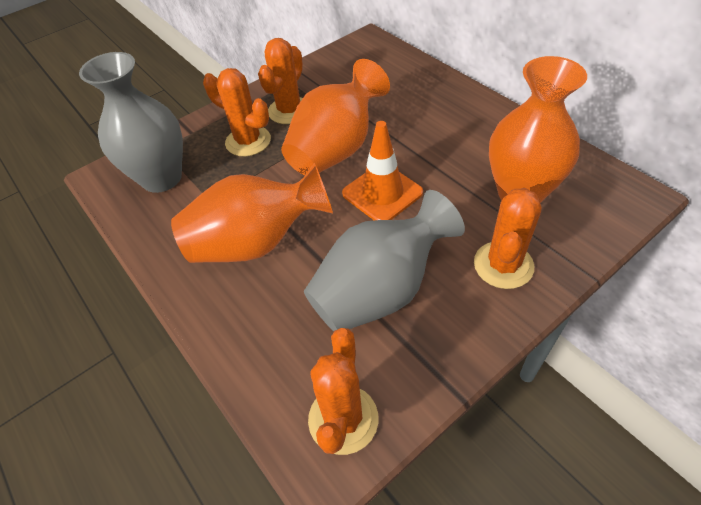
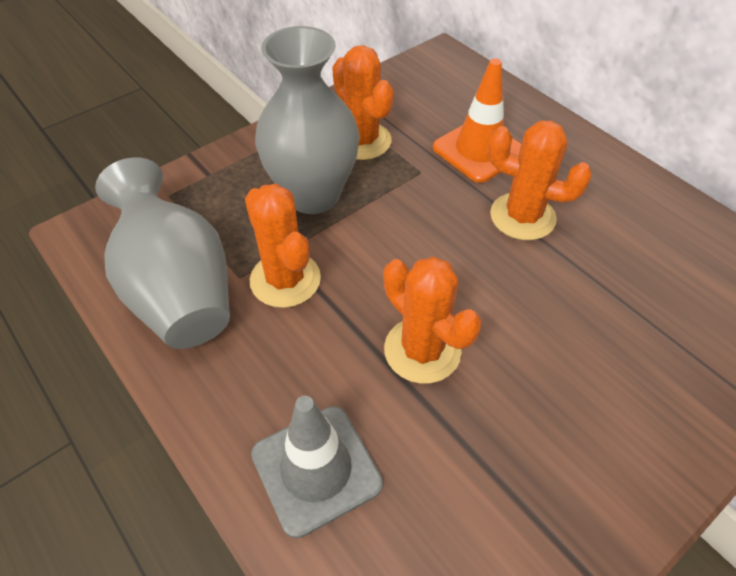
grey traffic cone: none = 0 -> [251,396,383,538] = 1
orange vase: [171,163,333,263] [281,59,390,175] [489,56,587,203] = 3 -> none = 0

